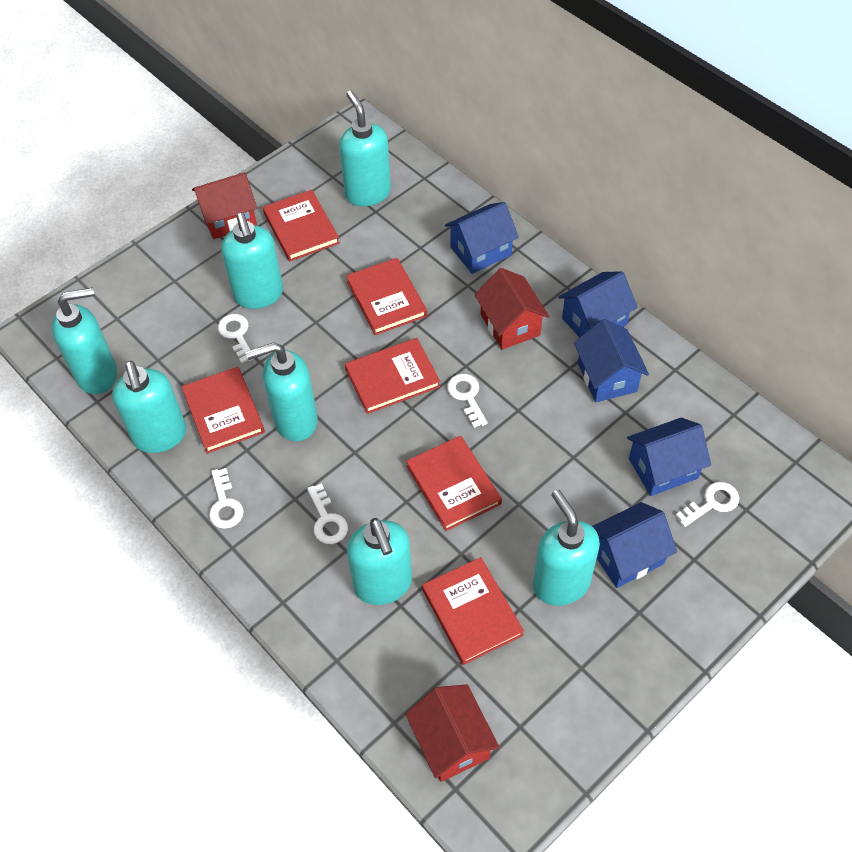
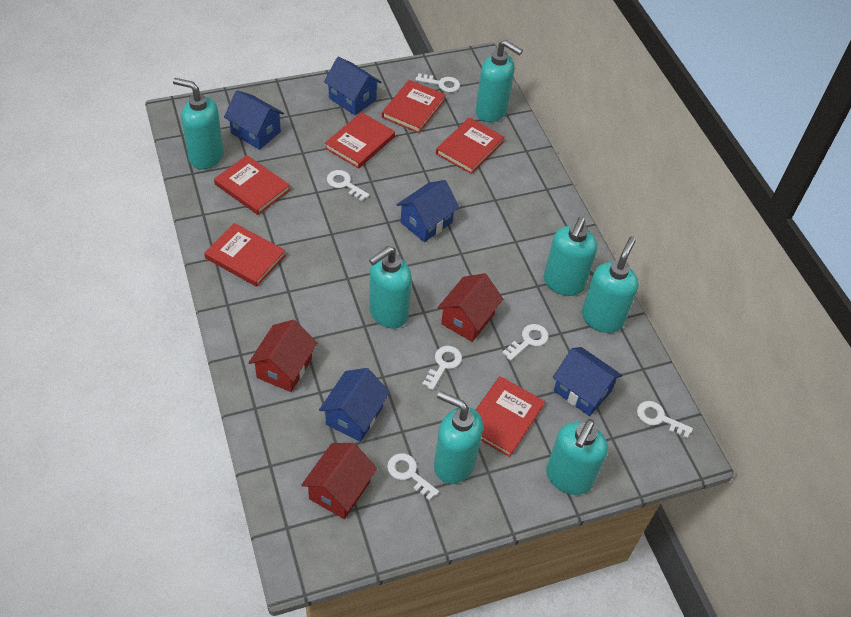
white key: [209,468,244,529] [218,314,255,363] [307,483,348,544] [447,374,488,428] [676,482,739,527] = 5 -> [327,170,370,201] [387,453,439,501] [415,73,460,92] [422,346,462,390] [502,324,548,361] [637,401,693,438] = 6

